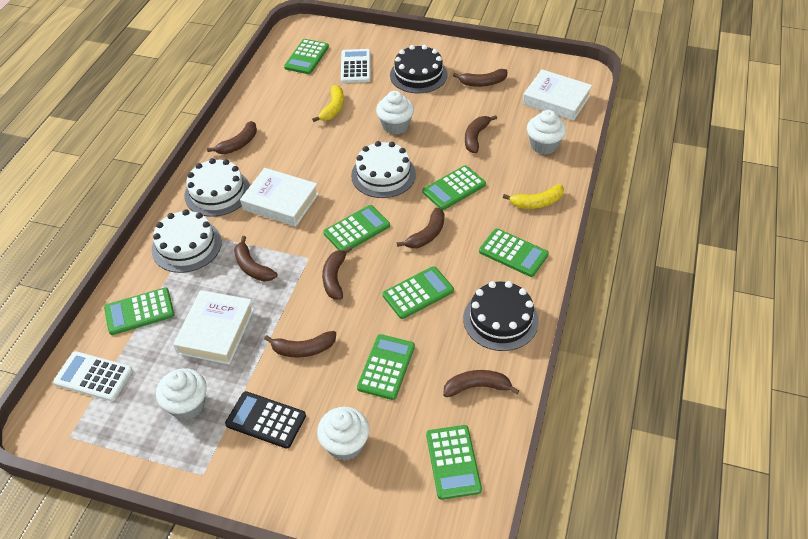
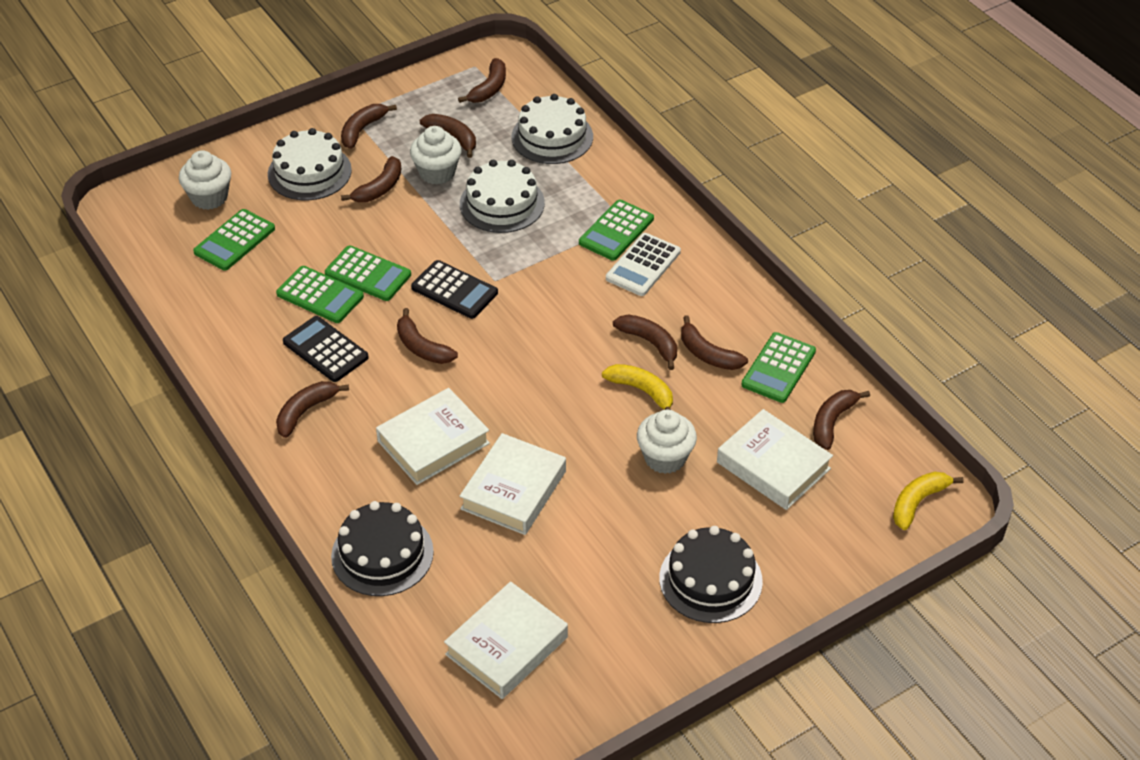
black calculator: [225,391,306,449] = 1 -> [283,316,369,382] [411,260,498,319] = 2
brown banana: [207,121,257,154] [234,236,277,282] [264,331,336,357] [322,246,352,300] [397,207,444,248] [443,370,519,397] [453,69,507,87] [465,115,497,153] = 8 -> [276,381,349,438] [341,104,397,149] [341,156,401,203] [397,308,458,364] [420,114,476,158] [458,58,506,103] [613,315,677,370] [681,315,748,370] [813,390,870,450] = 9
green calculator: [104,287,175,335] [284,39,329,74] [323,205,390,250] [357,334,415,400] [383,266,454,319] [423,165,486,210] [426,425,482,500] [479,228,549,277] = 8 -> [193,209,275,271] [276,266,364,323] [325,246,411,301] [579,199,654,261] [741,332,816,403] = 5
white book: [173,290,254,364] [240,168,319,226] [523,69,592,121] = 3 -> [376,388,490,485] [444,581,568,699] [460,433,566,535] [717,409,833,510] = 4
white calculator: [53,351,133,401] [341,49,371,83] = 2 -> [606,233,681,296] = 1
white cupcake: [156,368,207,420] [317,407,369,461] [376,91,414,135] [527,110,566,155] = 4 -> [179,150,231,210] [410,126,461,185] [637,410,697,474] = 3

